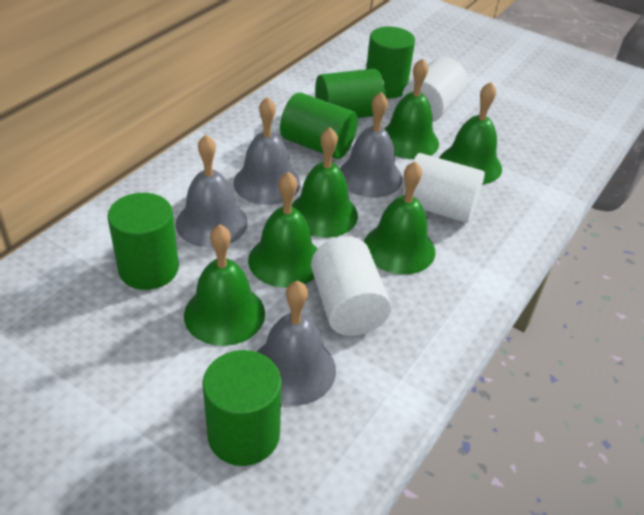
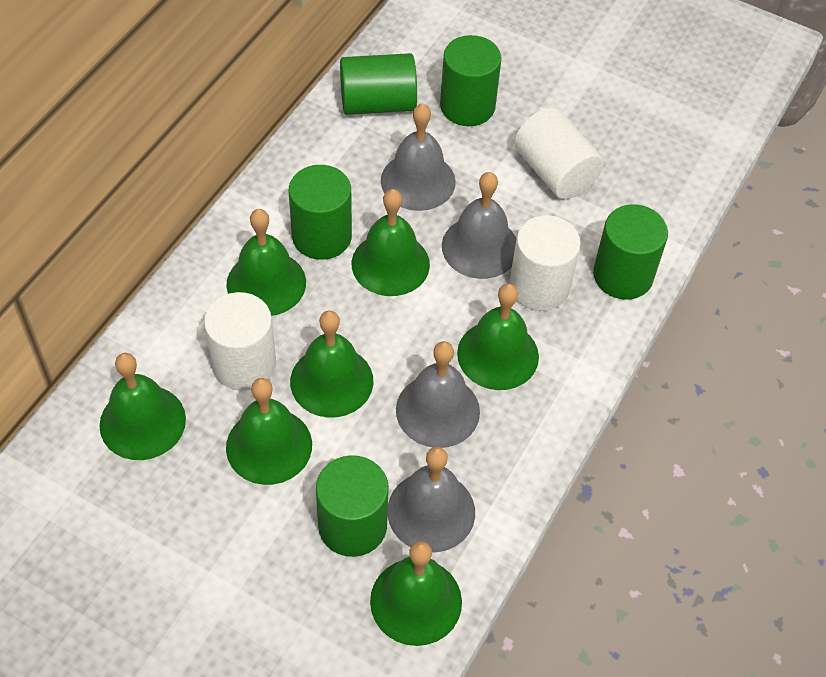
green bell: [184,224,265,346] [248,172,318,288] [292,127,358,238] [364,161,435,275] [384,58,439,159] [440,82,502,184] = 6 -> [100,353,186,460] [226,378,312,485] [227,209,306,316] [290,310,373,418] [352,189,430,296] [370,541,462,646] [457,284,539,390] = 7

